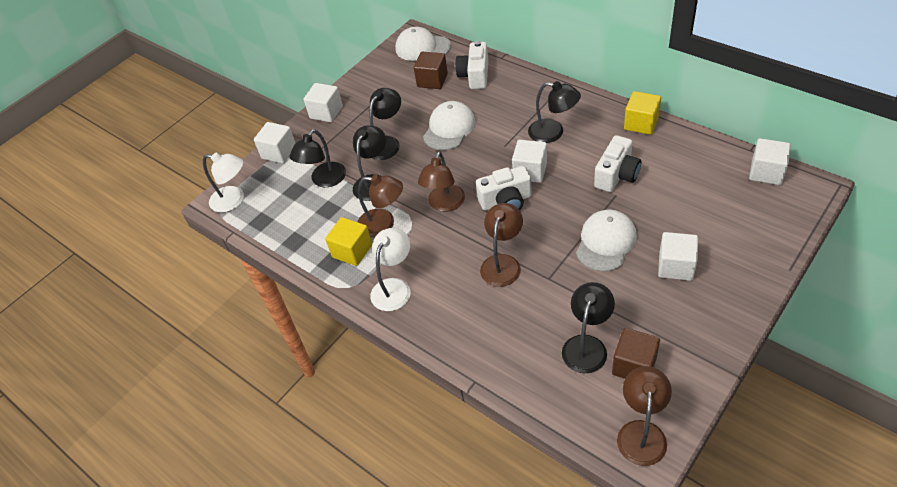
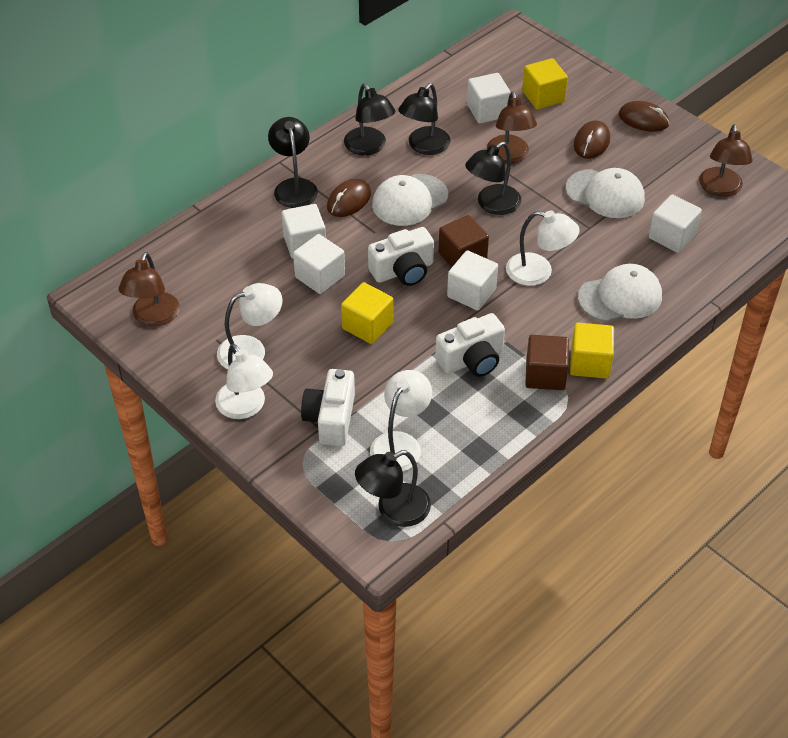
brown lamp: [358,175,403,237] [418,151,465,212] [480,203,523,287] [617,366,672,466] = 4 -> [119,252,180,327] [487,91,537,163] [699,124,753,197] = 3
brown mouse: none = 0 -> [327,179,371,217] [574,120,610,159] [619,101,669,132] = 3
white lamp: [203,153,244,213] [370,228,411,311] = 2 -> [215,343,273,419] [217,283,283,369] [370,370,432,471] [506,211,580,286] = 4
yellow cube: [325,217,372,266] [624,91,661,135] = 2 -> [341,282,393,344] [522,58,568,109] [570,323,614,379] = 3

